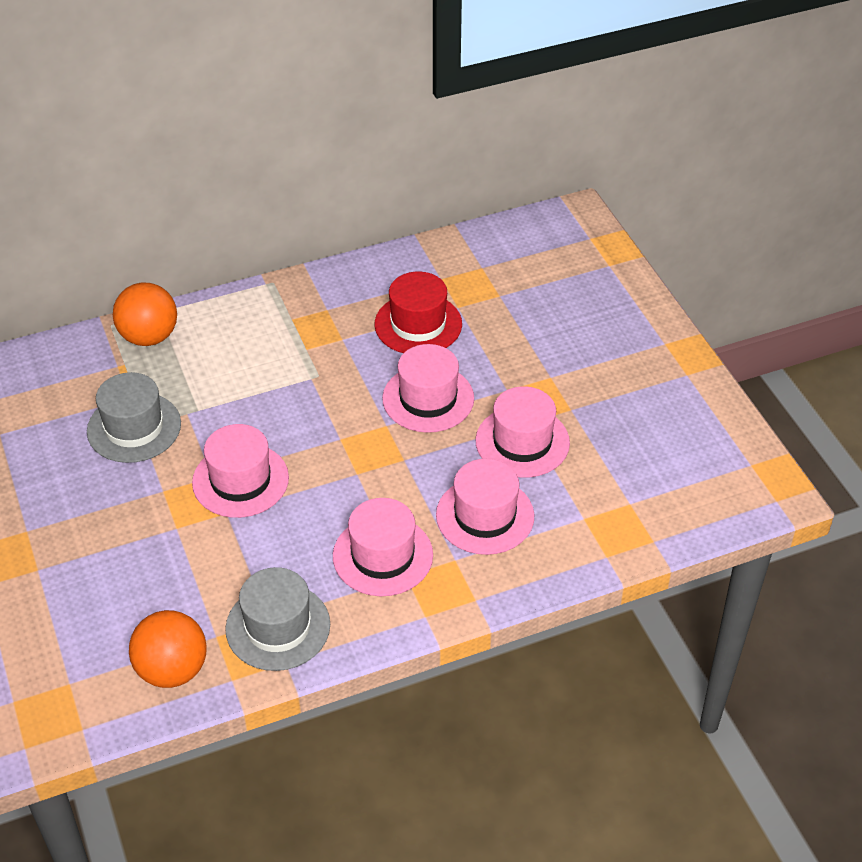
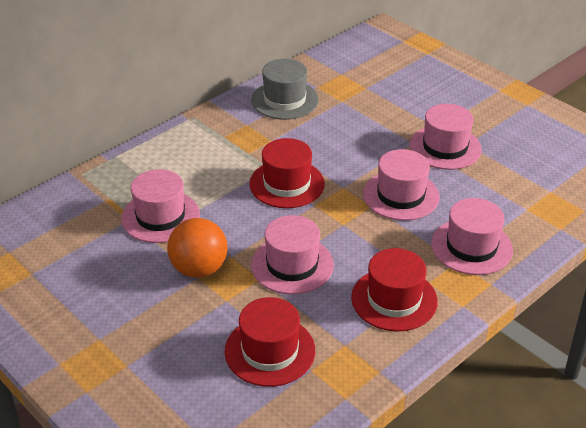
grey hat: [87,372,181,463] [225,567,330,671] = 2 -> [251,59,319,120] = 1
orange ball: [113,283,177,346] [129,610,207,688] = 2 -> [167,218,228,278] = 1
red hat: [375,272,462,353] = 1 -> [225,297,315,387] [249,138,325,208] [351,248,438,332] = 3

